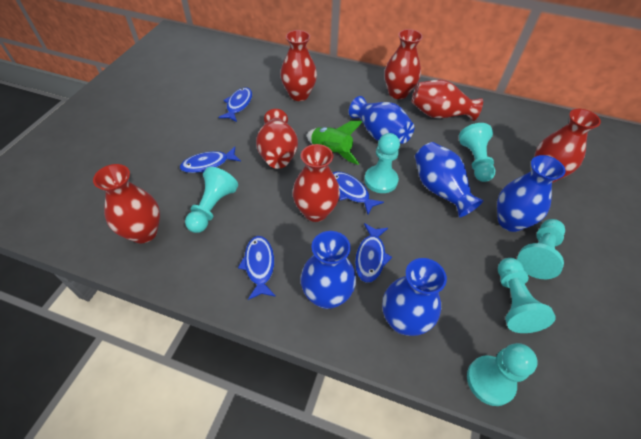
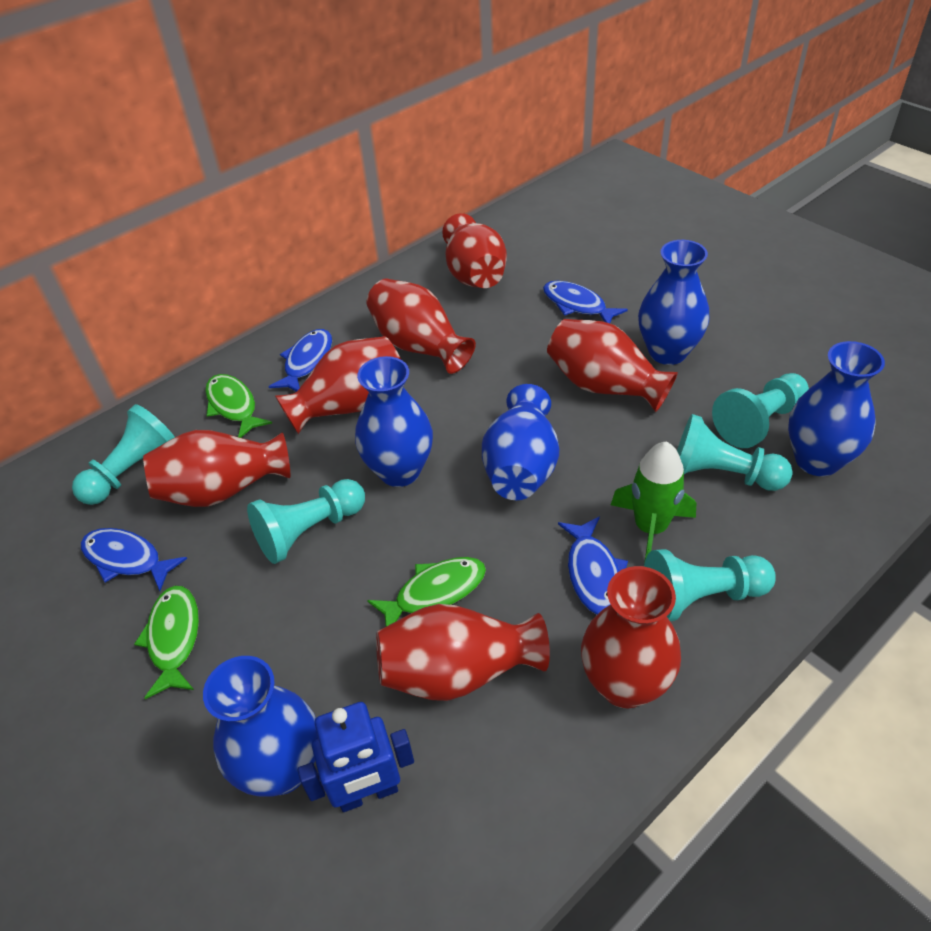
blue fish: [180,147,241,173] [218,87,252,122] [238,236,276,300] [333,172,384,214] [355,223,392,283] = 5 -> [81,528,187,591] [268,329,332,392] [543,281,628,323] [558,517,628,614] = 4
blue robot: none = 0 -> [298,702,414,812] = 1
green fish: none = 0 -> [134,586,199,699] [205,374,272,438] [367,557,486,626] = 3
turquoise pawn: [185,167,238,233] [364,133,400,193] [459,123,495,182] [467,343,538,406] [498,258,556,333] [517,219,565,279] = 6 -> [72,404,175,505] [247,479,365,564] [644,549,776,621] [677,414,793,491] [712,373,809,448] = 5

